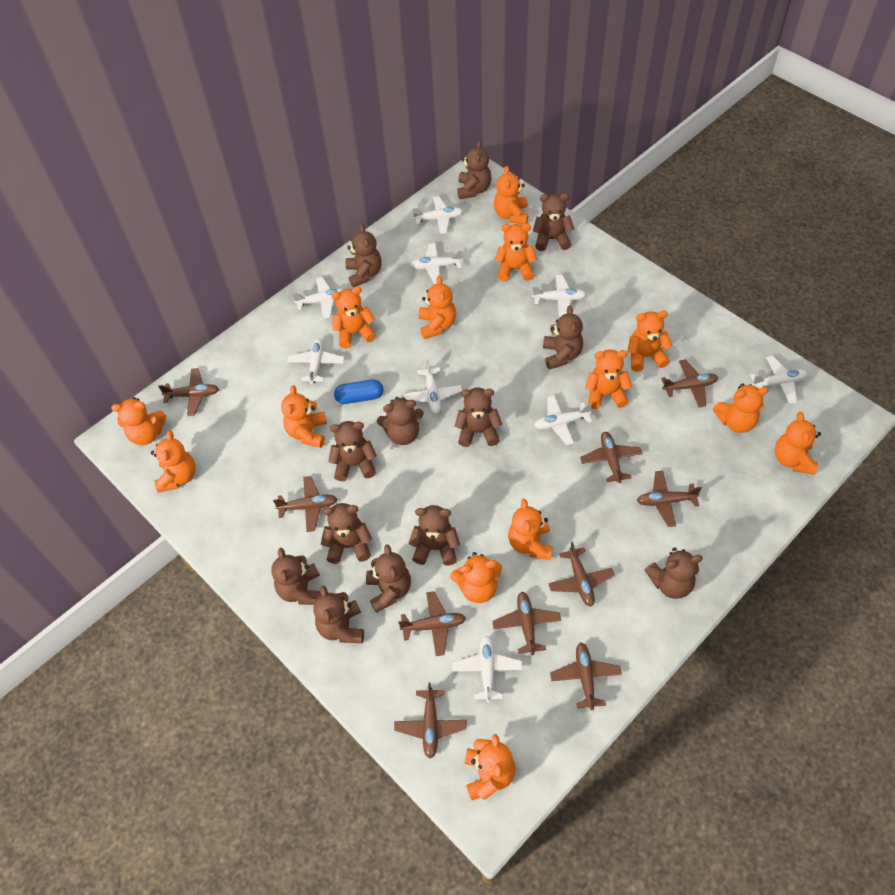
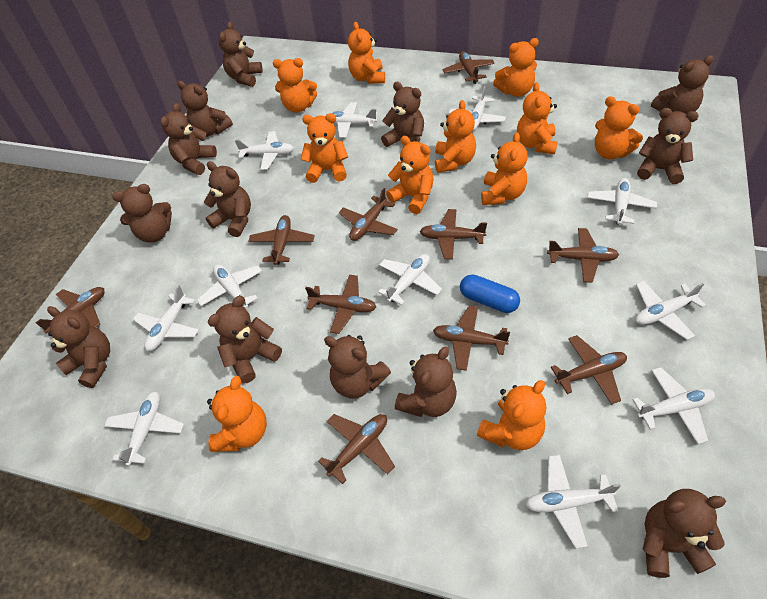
orange teddy bear: [111,397,166,445] [151,430,196,493] [281,385,327,448] [331,286,376,348] [419,276,456,339] [450,552,502,603] [465,734,515,800] [494,166,528,224] [495,223,537,281] [508,499,553,560] [585,350,632,409] [627,310,673,372] [713,384,769,433] [775,412,821,475] = 14 -> [207,376,267,452] [273,58,317,113] [301,113,348,183] [348,22,385,84] [386,136,434,214] [435,100,476,173] [477,380,546,450] [481,132,528,205] [493,38,539,97] [517,82,558,154] [595,96,643,159] = 11
white plane: [287,338,344,384] [292,277,344,319] [403,360,462,414] [411,243,463,284] [412,197,463,234] [452,635,523,703] [532,275,586,317] [534,395,592,445] [750,356,807,404] = 9 -> [104,391,184,466] [133,285,199,351] [197,264,262,309] [235,131,294,170] [325,102,377,138] [378,254,442,305] [449,86,506,131] [525,455,621,549] [587,178,657,225] [632,367,715,444] [635,281,706,340] = 11

